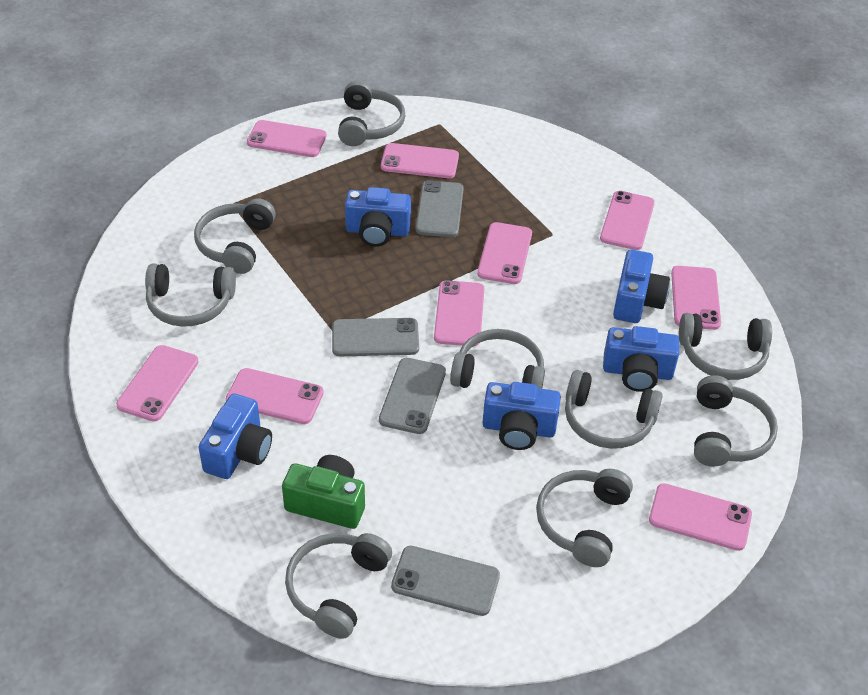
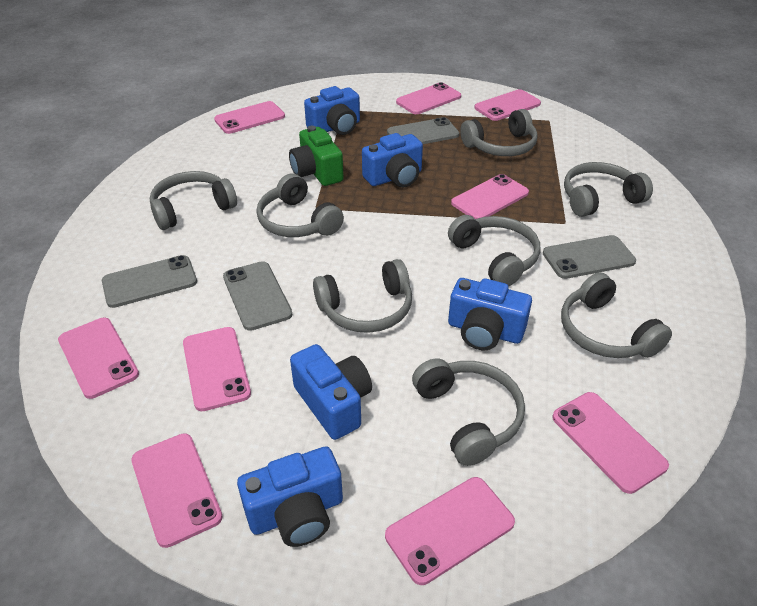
grey headphones: [145,263,236,327] [194,198,276,274] [285,533,392,639] [338,81,405,146] [450,329,545,389] [536,469,633,567] [565,370,663,449] [679,313,772,380] [694,375,778,467] = 9 -> [150,171,237,230] [257,174,344,237] [313,259,412,333] [412,358,525,466] [448,215,540,287] [460,109,538,156] [561,272,672,358] [564,162,653,217] = 8

